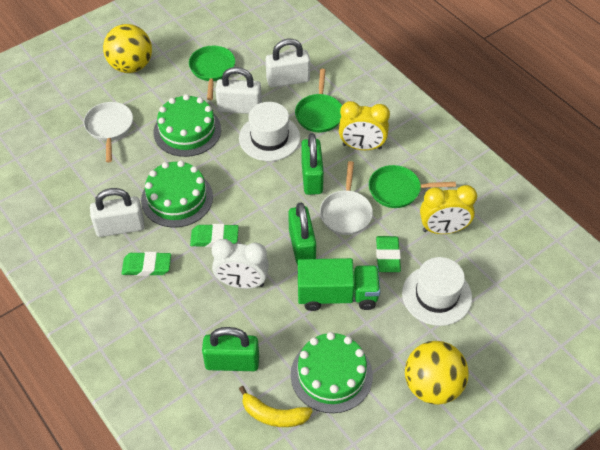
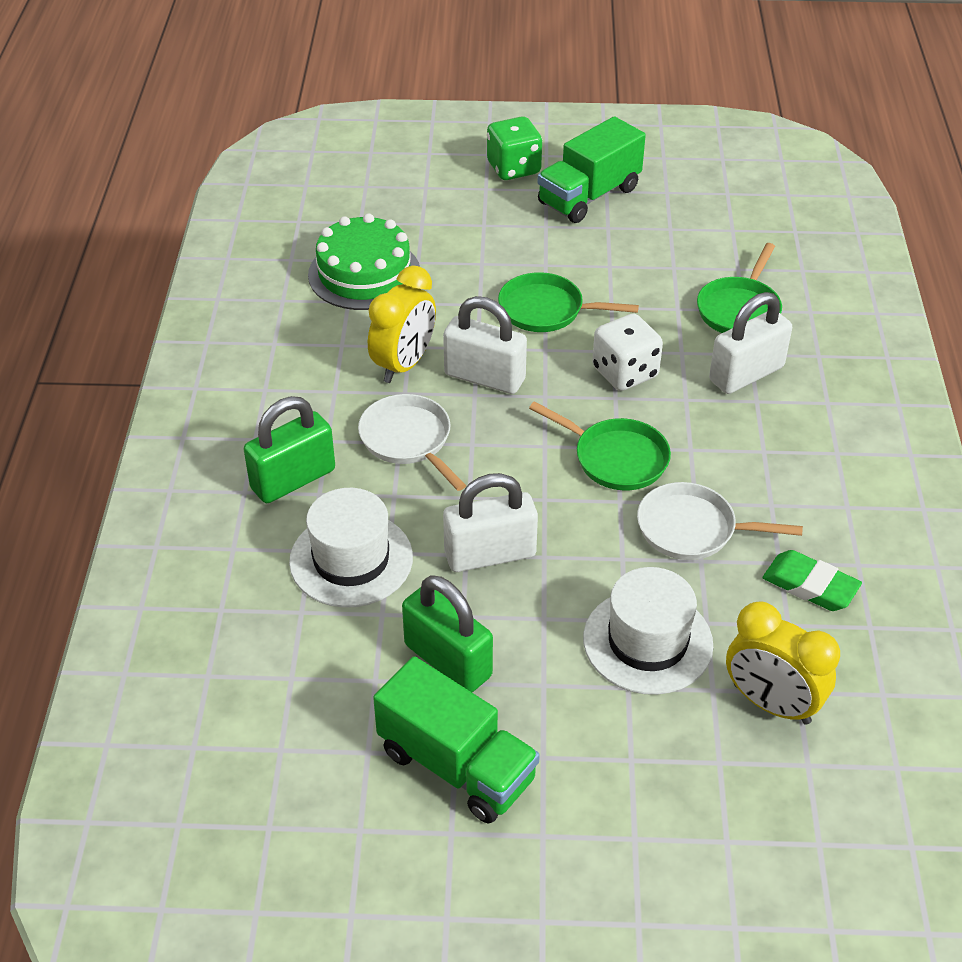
green cake: [141,160,213,228] [153,94,221,157] [291,332,373,413] = 3 -> [308,213,420,310] = 1
green dice: none = 0 -> [487,116,542,180] = 1
green eraser: [122,252,171,276] [190,224,239,247] [376,236,401,272] = 3 -> [763,550,862,611] = 1
green padlock: [202,327,259,371] [288,202,316,265] [301,133,324,195] = 3 -> [244,396,335,503] [402,575,493,692] = 2
green truck: [298,258,380,311] = 1 -> [373,656,540,824] [537,116,646,223] = 2
white clock: [212,239,269,289] = 1 -> none = 0
white dice: none = 0 -> [592,314,663,391] = 1
yellow ball: [103,24,152,73] [405,341,469,405] = 2 -> none = 0
yellow banana: [239,386,313,427] = 1 -> none = 0

